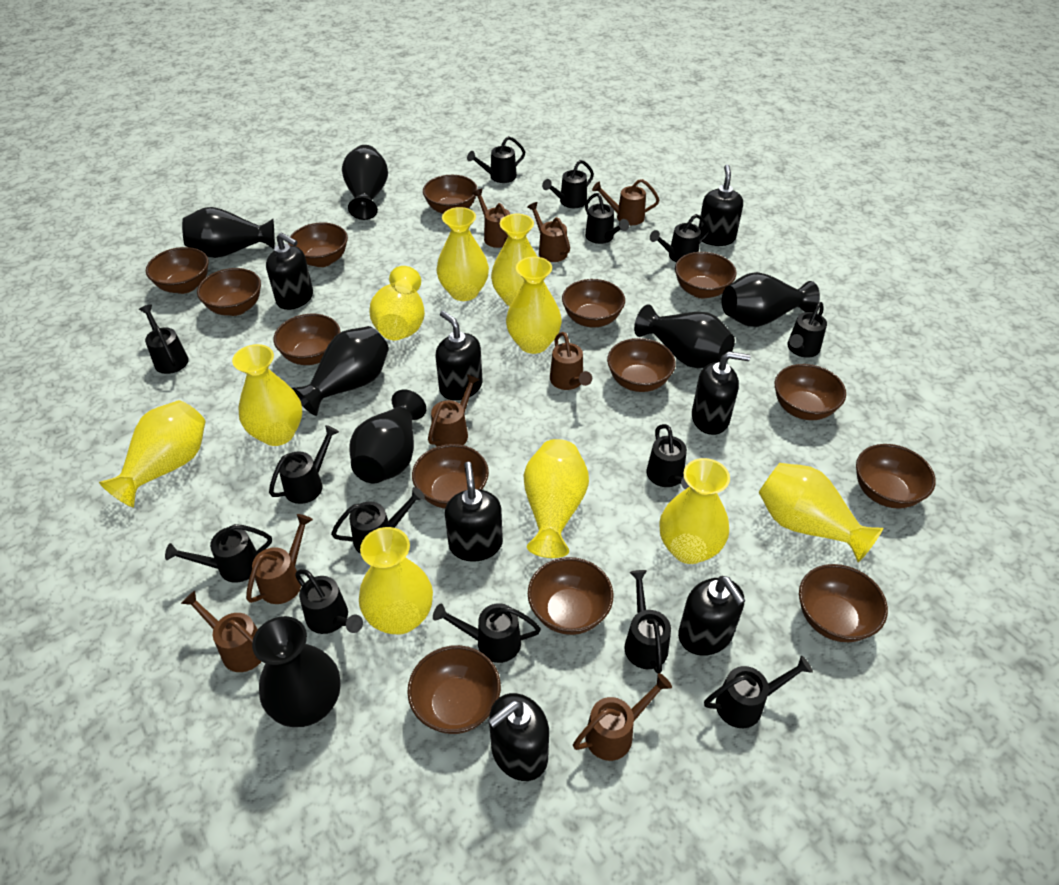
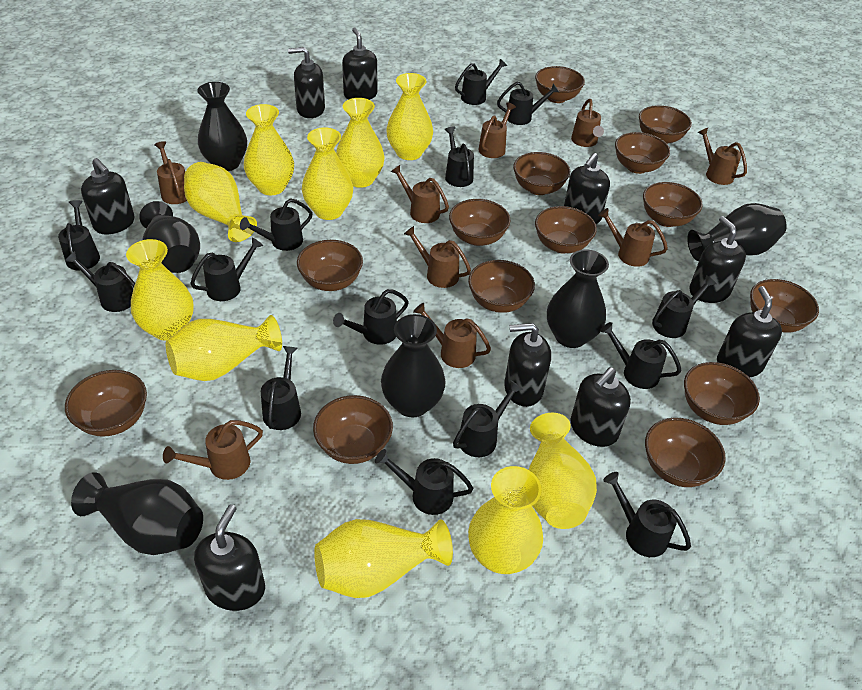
black soap dispenser: [266,233,313,310] [435,311,483,400] [445,462,503,562] [488,693,549,781] [678,576,745,656] [692,352,751,435] [699,165,743,246] = 7 -> [81,158,135,234] [194,504,265,611] [288,47,325,118] [342,28,377,100] [504,323,551,407] [564,153,610,224] [570,367,631,447] [689,216,746,303] [717,286,782,378] = 9
black vase: [182,207,275,258] [252,616,341,727] [292,326,389,416] [342,145,388,220] [349,390,426,484] [634,304,735,368] [722,272,820,327] = 7 -> [71,472,203,555] [139,201,200,273] [197,82,247,171] [381,314,446,417] [547,249,609,348] [687,203,787,261] = 6
brown watering can: [181,591,261,672] [246,514,313,604] [428,374,480,446] [472,189,510,248] [527,202,570,262] [550,332,592,390] [573,673,672,761] [592,179,659,225] = 8 -> [154,141,187,204] [163,420,263,480] [391,165,449,223] [404,226,471,288] [413,303,491,368] [478,102,516,158] [571,99,604,147] [598,208,668,267] [698,128,747,185] = 9

